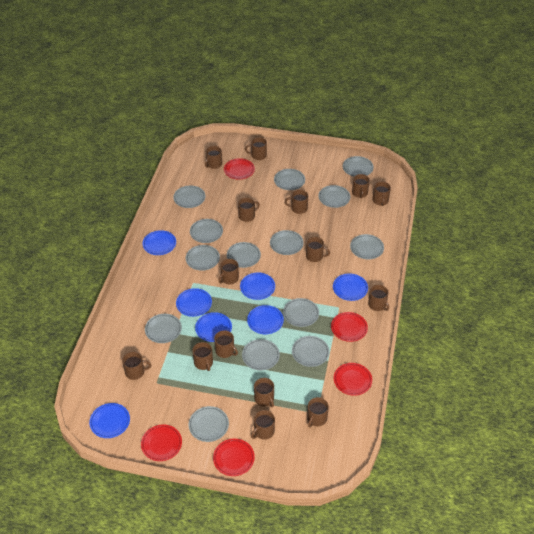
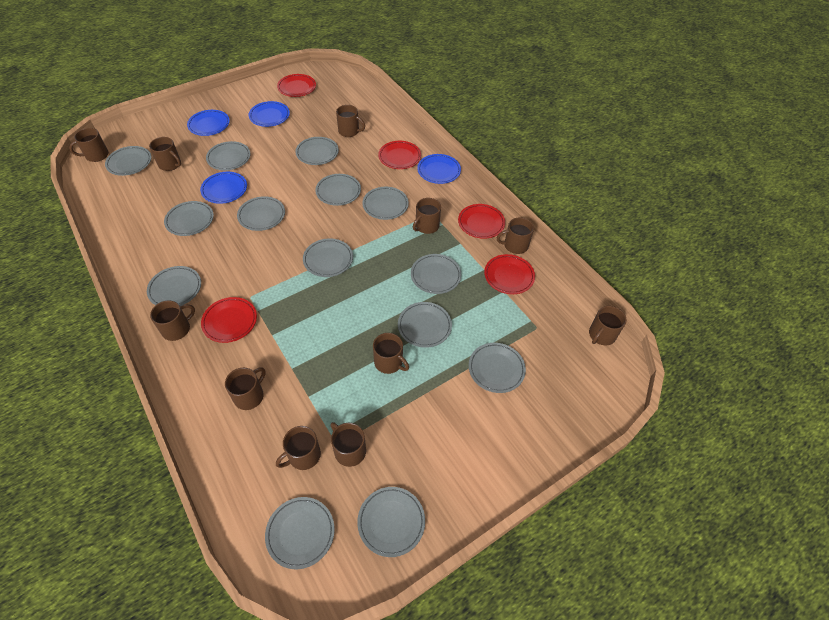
blue plate: [89,403,130,438] [143,230,176,255] [176,288,212,317] [195,312,232,342] [240,272,275,300] [247,305,284,334] [333,273,368,301] = 7 -> [187,110,230,136] [200,172,247,204] [249,101,290,127] [417,154,461,184] = 4
brown mug: [122,352,151,380] [192,342,213,371] [205,146,222,169] [214,330,238,358] [218,259,239,285] [238,198,260,222] [245,137,267,160] [251,410,275,440] [254,378,274,407] [285,190,308,214] [306,237,330,262] [307,397,329,427] [352,174,370,198] [368,285,389,311] [373,182,391,206] = 15 -> [69,128,109,162] [149,137,181,171] [150,300,195,341] [225,367,266,410] [276,426,321,470] [330,422,366,467] [336,105,365,137] [373,333,409,374] [413,198,441,234] [497,218,534,254] [589,306,627,345] = 11

